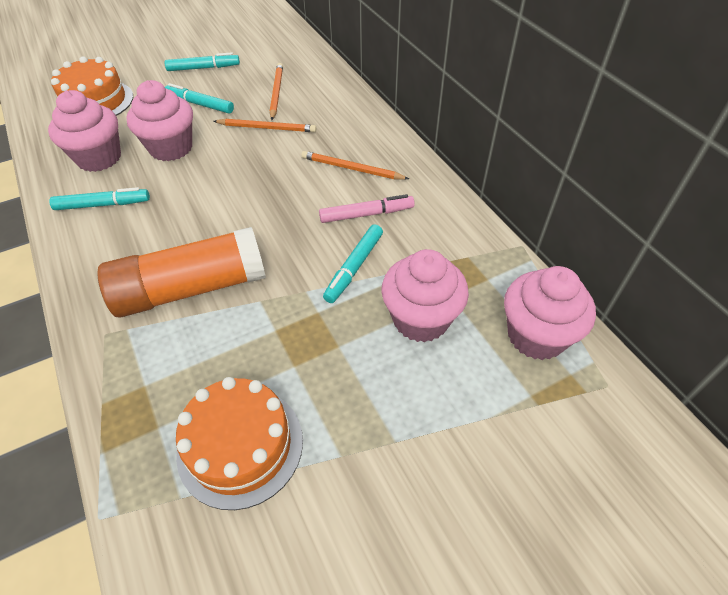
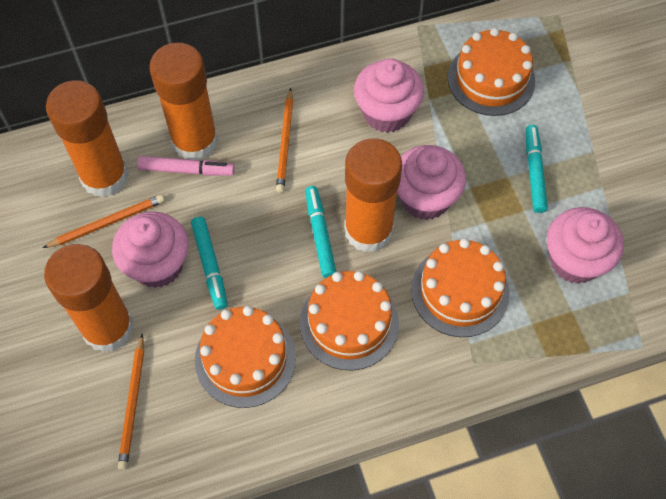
orange cake: [51,57,133,116] [176,377,303,510] = 2 -> [195,306,296,408] [300,271,399,370] [411,238,509,337] [448,28,535,116] = 4
orange glue stick: [98,227,266,318] = 1 -> [44,244,134,352] [46,80,129,198] [149,42,218,160] [344,138,402,253] = 4
turquoise marker: [49,187,150,210] [165,52,240,71] [165,83,234,114] [323,224,383,303] = 4 -> [191,217,228,310] [305,186,336,278] [526,125,548,213] = 3

